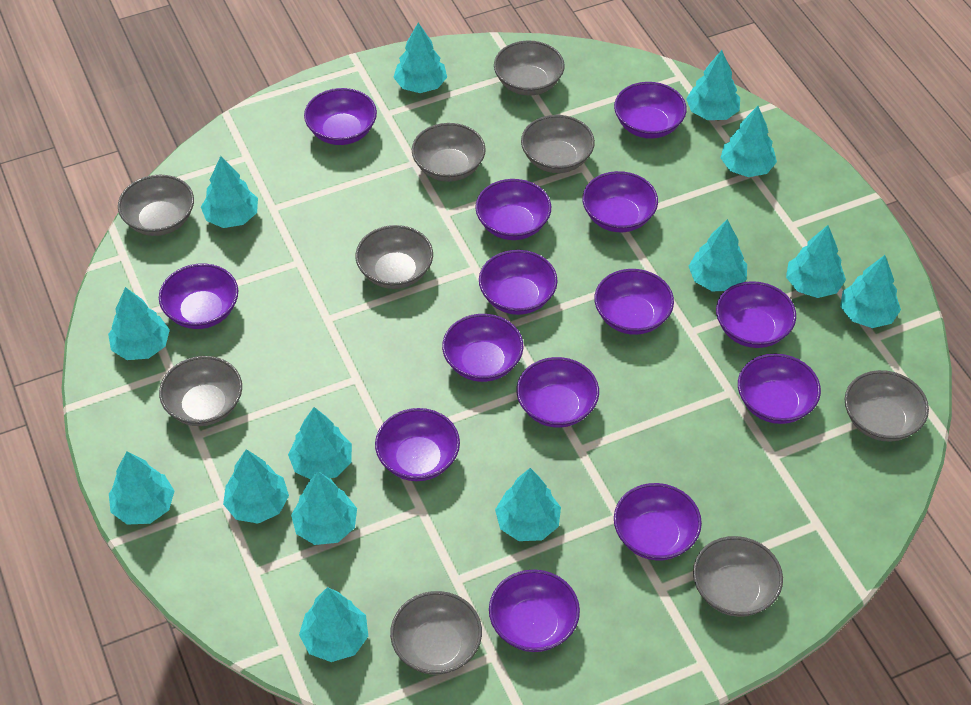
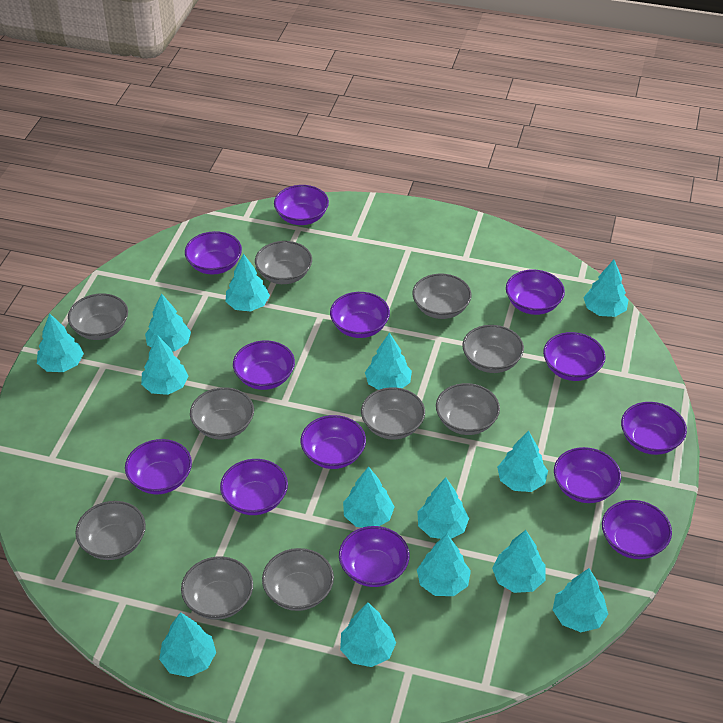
grey bowl: [118,175,194,236] [159,356,242,426] [356,225,433,289] [390,591,482,675] [412,123,486,182] [494,40,565,96] [521,115,595,173] [693,536,783,617] [845,370,929,442] = 9 -> [68,293,128,340] [75,501,146,560] [181,556,253,620] [190,387,254,440] [255,241,312,284] [262,548,334,611] [361,387,425,439] [413,274,471,319] [436,383,500,435] [462,325,524,373] = 10
purple bowl: [159,263,238,329] [304,88,377,145] [375,408,460,481] [442,314,523,382] [475,179,551,240] [479,250,557,315] [489,570,580,652] [517,357,599,428] [582,171,658,232] [594,269,674,335] [614,82,687,139] [614,483,702,560] [716,281,796,348] [738,354,821,424] = 14 -> [125,439,192,494] [185,231,242,275] [220,459,288,515] [233,340,295,390] [274,185,329,225] [301,415,366,469] [330,292,390,338] [339,526,409,587] [506,270,565,315] [543,332,605,381] [554,447,621,503] [602,500,672,559] [621,402,687,455] = 13

